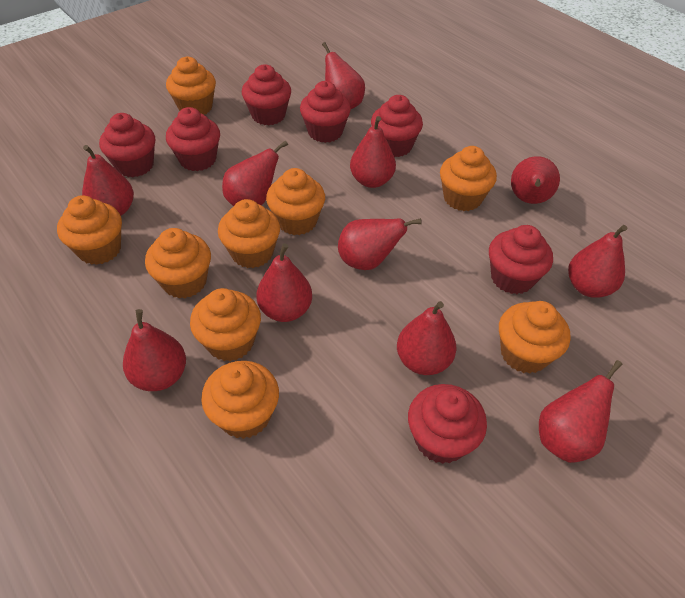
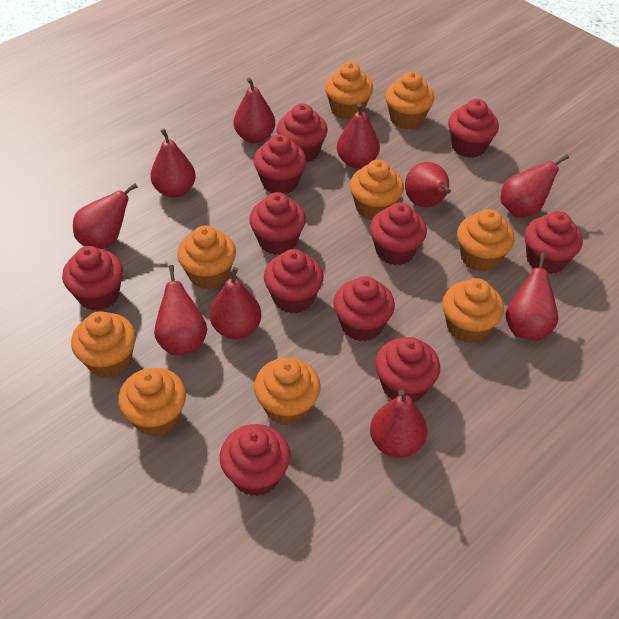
red cupcake: [99,113,155,177] [166,107,220,171] [242,64,291,125] [300,81,351,143] [371,95,423,157] [408,384,487,464] [489,225,553,294] = 7 -> [62,246,123,311] [220,424,290,496] [249,192,306,255] [254,134,306,194] [264,249,324,313] [277,103,328,162] [333,276,395,341] [370,203,427,265] [375,337,440,403] [448,99,499,158] [525,211,583,274] = 11
red pear: [82,145,134,216] [123,309,186,391] [222,140,288,206] [256,243,312,322] [322,42,365,109] [338,218,422,270] [350,116,396,188] [397,301,457,375] [511,156,560,204] [539,360,622,463] [568,225,627,298] = 11 -> [73,183,138,249] [150,129,196,198] [154,265,207,355] [210,267,262,339] [234,78,275,143] [337,103,380,168] [370,390,427,458] [405,162,451,207] [501,154,569,218] [505,253,558,341] = 10

